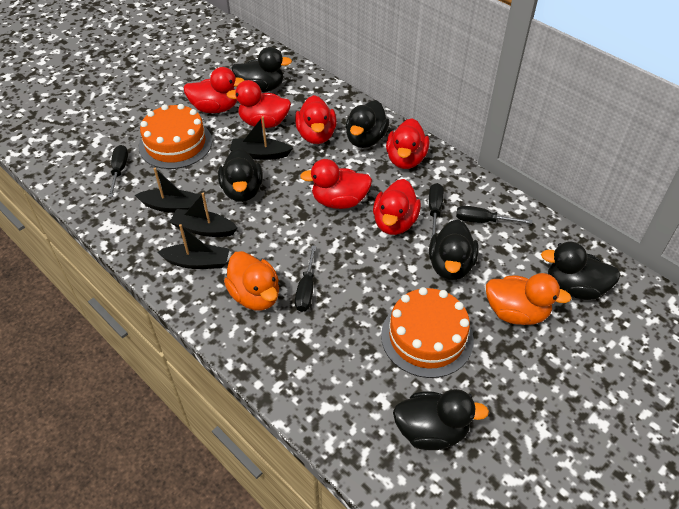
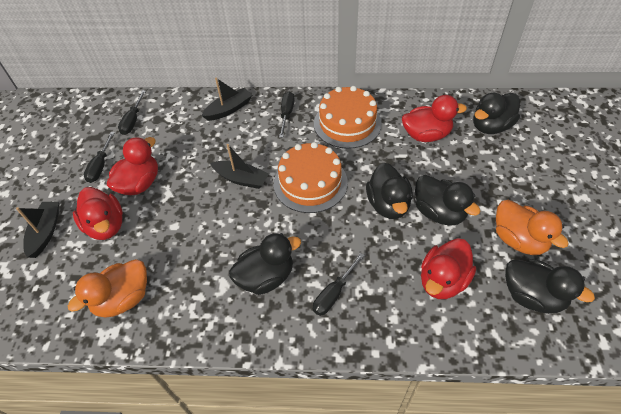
black boat: [135,168,201,213] [157,224,229,269] [170,193,238,237] [230,116,293,160] = 4 -> [16,202,59,258] [201,78,252,121] [210,144,269,189] = 3
black duck: [218,148,263,202] [231,47,292,93] [346,100,389,148] [393,389,489,450] [429,219,478,280] [541,242,621,300] = 6 -> [229,233,301,295] [366,163,413,219] [415,175,480,226] [473,93,520,134] [505,259,595,314] = 5
red duck: [183,67,245,113] [226,80,291,128] [295,95,337,144] [300,159,372,209] [373,179,421,235] [386,118,429,169] = 6 -> [73,187,123,240] [107,137,158,195] [402,95,467,142] [421,238,476,299] = 4

